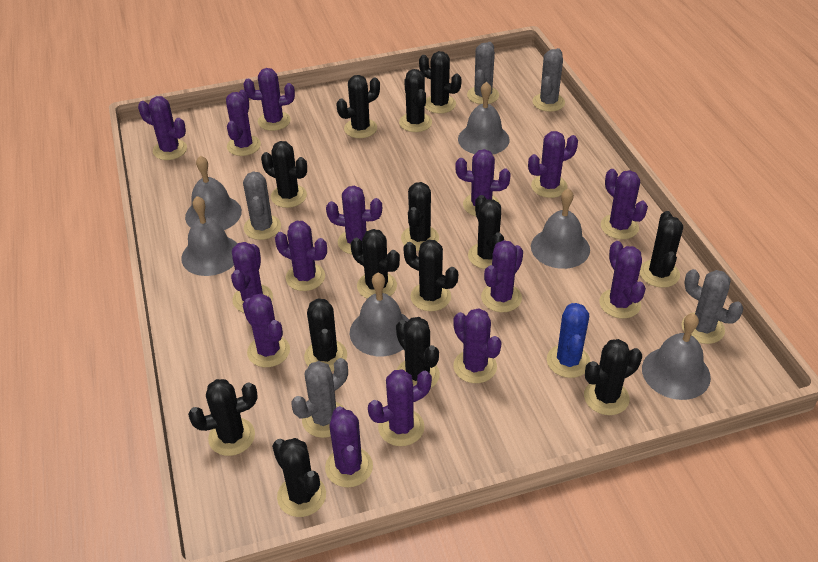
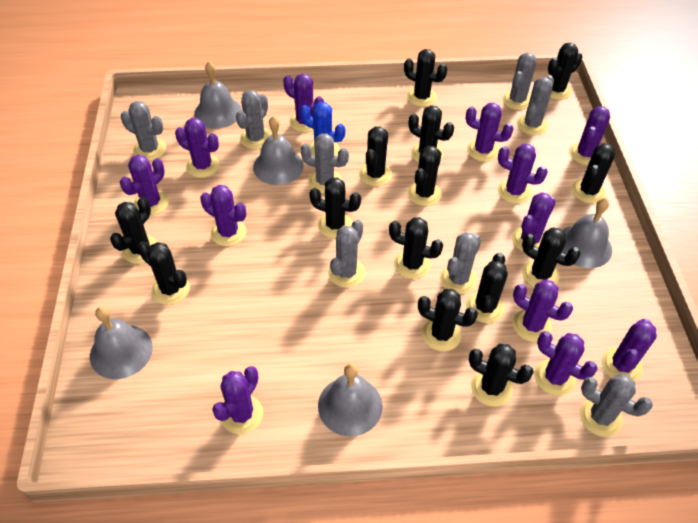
grey bell: [181,196,237,276] [185,155,242,230] [350,273,409,356] [458,81,510,154] [531,188,590,269] [642,313,711,400] = 6 -> [90,306,153,379] [194,61,242,129] [253,116,304,185] [318,363,383,436] [562,198,612,268] = 5
grey cactus: [243,172,281,240] [291,358,348,438] [467,42,499,104] [533,48,565,112] [682,269,743,344] = 5 -> [121,101,166,161] [236,90,272,149] [301,134,349,194] [328,220,365,288] [440,232,481,294] [502,53,536,110] [517,75,554,136] [580,374,653,437] = 8
purple cactus: [138,96,187,160] [226,90,261,156] [231,242,273,313] [242,294,290,367] [244,68,295,131] [275,221,327,291] [325,406,373,488] [326,186,382,254] [368,369,432,446] [453,308,502,383] [455,149,511,216] [481,240,523,312] [528,131,578,198] [599,241,646,319] [601,169,648,239] = 15 -> [120,155,169,216] [175,118,220,178] [200,185,246,246] [212,366,263,434] [283,74,324,132] [466,103,514,162] [498,144,548,204] [512,192,556,252] [513,280,573,342] [534,331,598,396] [569,106,610,165] [602,319,657,382] = 12

